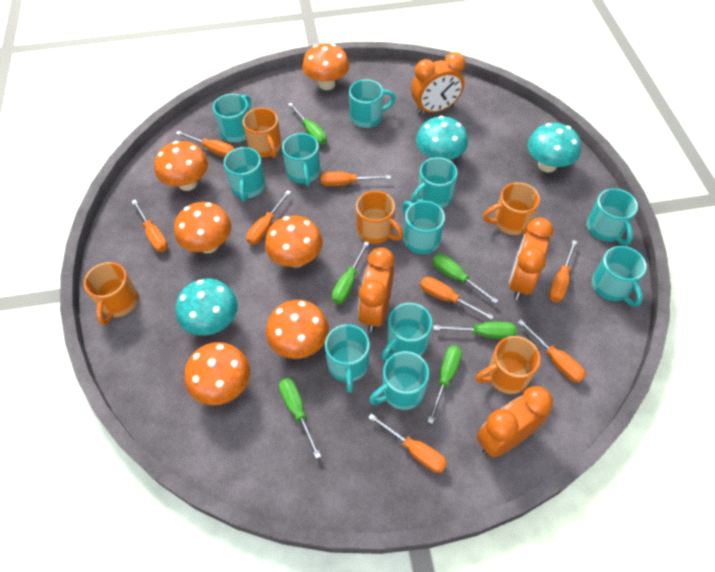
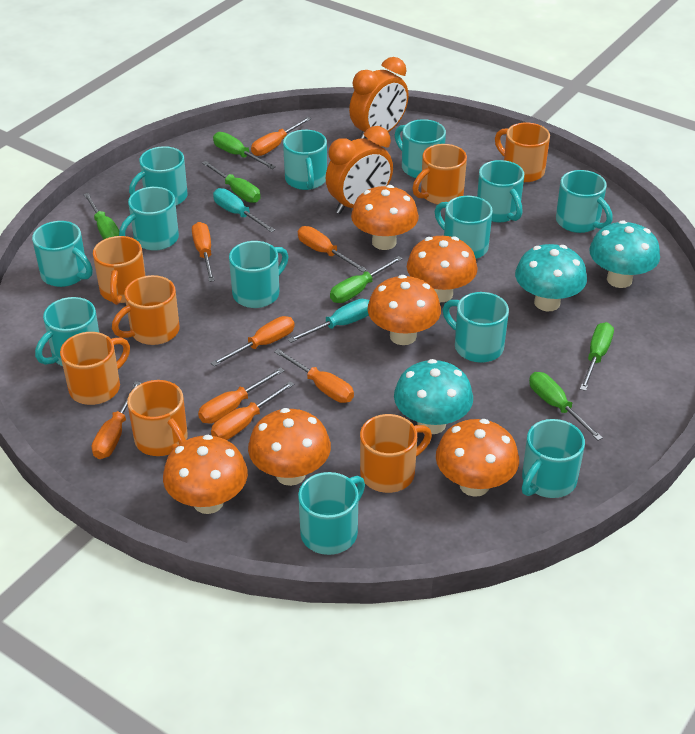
orange clock: [358,247,395,332] [411,52,465,115] [477,386,553,458] [509,217,554,300] = 4 -> [326,126,393,214] [349,57,409,139] = 2
orange mug: [84,262,139,325] [242,108,282,158] [356,191,403,244] [475,336,540,394] [483,182,540,235] = 5 -> [60,332,130,405] [93,236,146,305] [112,275,179,345] [127,380,187,456] [360,414,432,493] [412,144,467,205] [495,122,550,182] = 7
turquoise mug: [213,94,251,143] [224,147,265,202] [282,133,320,186] [325,324,370,393] [349,79,396,128] [369,351,429,410] [382,303,432,361] [402,201,445,254] [411,157,458,208] [587,188,638,245] [592,246,647,307] = 11 -> [32,221,93,287] [35,297,99,366] [119,187,179,251] [129,146,188,205] [229,241,288,308] [283,130,327,190] [298,472,365,555] [395,119,446,178] [435,196,493,259] [443,292,509,363] [477,160,524,223] [522,419,585,498] [556,170,613,233] = 13
turquoise screwdriver: none = 0 -> [213,188,275,232] [287,299,370,343] = 2

